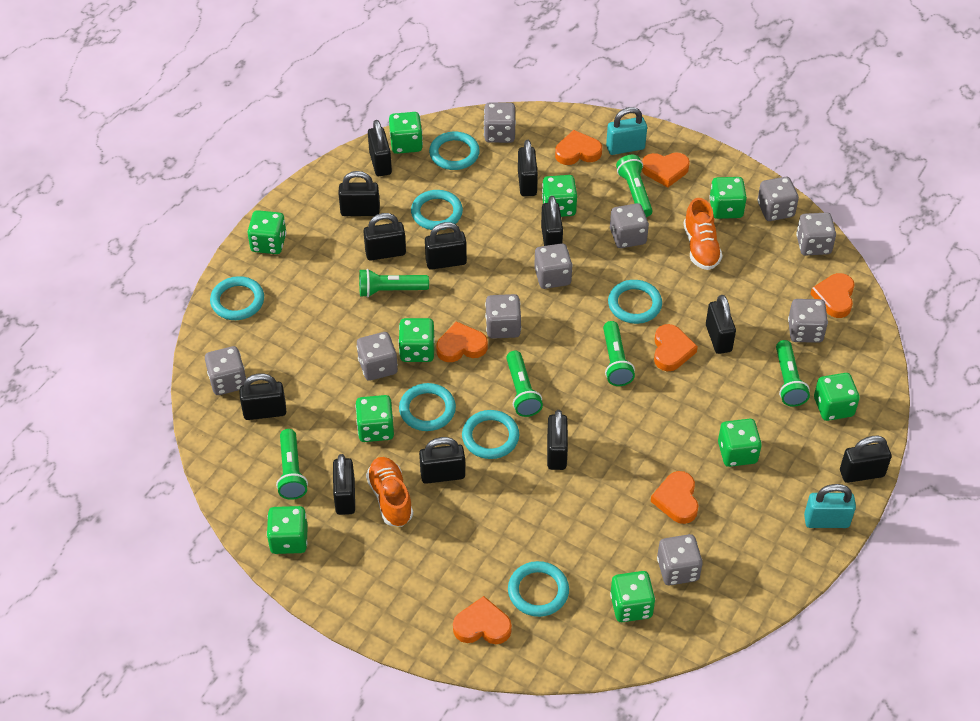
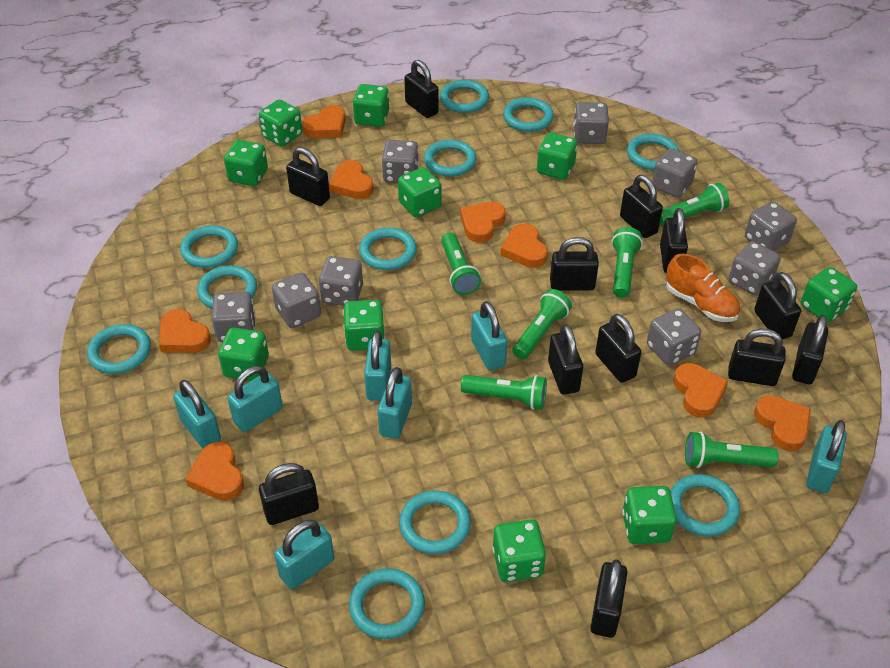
grey dice: [205,346,246,395] [357,332,398,381] [484,102,516,143] [485,294,521,339] [534,243,573,289] [610,203,649,248] [657,534,703,585] [757,177,799,221] [788,299,828,343] [796,212,836,256] = 10 -> [212,291,256,342] [272,273,321,328] [319,256,363,306] [382,140,419,183] [573,102,609,144] [647,308,701,365] [652,148,697,198] [729,241,781,296] [745,201,797,251] = 9
orange heart: [436,321,488,362] [453,596,512,644] [555,130,602,165] [642,152,690,187] [651,471,698,524] [654,324,698,371] [811,273,855,318] = 7 -> [159,309,211,353] [185,442,244,501] [302,105,346,138] [329,160,374,199] [460,202,506,243] [500,224,548,268] [673,363,728,417] [754,395,811,451] = 8
orange shoe: [366,457,413,527] [683,198,722,270] = 2 -> [666,254,740,322] = 1
turquoise padlock: [606,107,647,155] [804,484,856,528] = 2 -> [173,380,221,448] [228,366,283,432] [274,519,334,589] [364,331,391,401] [377,367,412,439] [471,301,507,370] [806,420,847,493] = 7
turquoise ring: [210,276,264,320] [399,383,456,431] [411,190,463,230] [429,132,480,170] [462,410,519,459] [508,561,569,617] [608,280,662,324] = 7 -> [87,324,151,374] [180,225,238,268] [197,265,257,309] [349,568,425,639] [359,227,417,270] [399,490,471,554] [424,140,477,177] [440,80,489,113] [503,97,554,132] [627,134,679,170] [670,474,740,537] = 11

